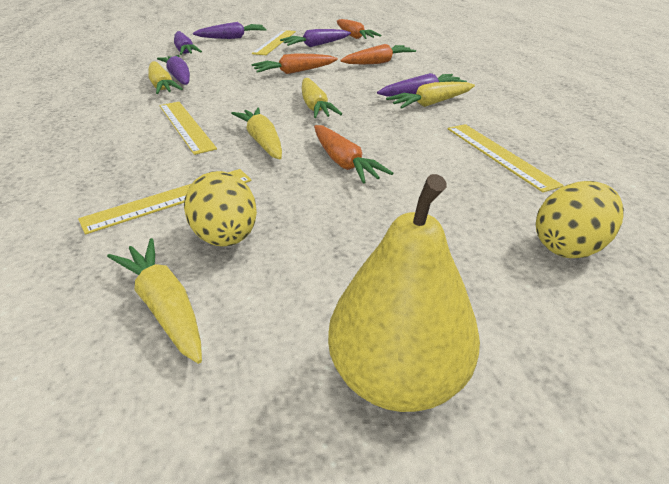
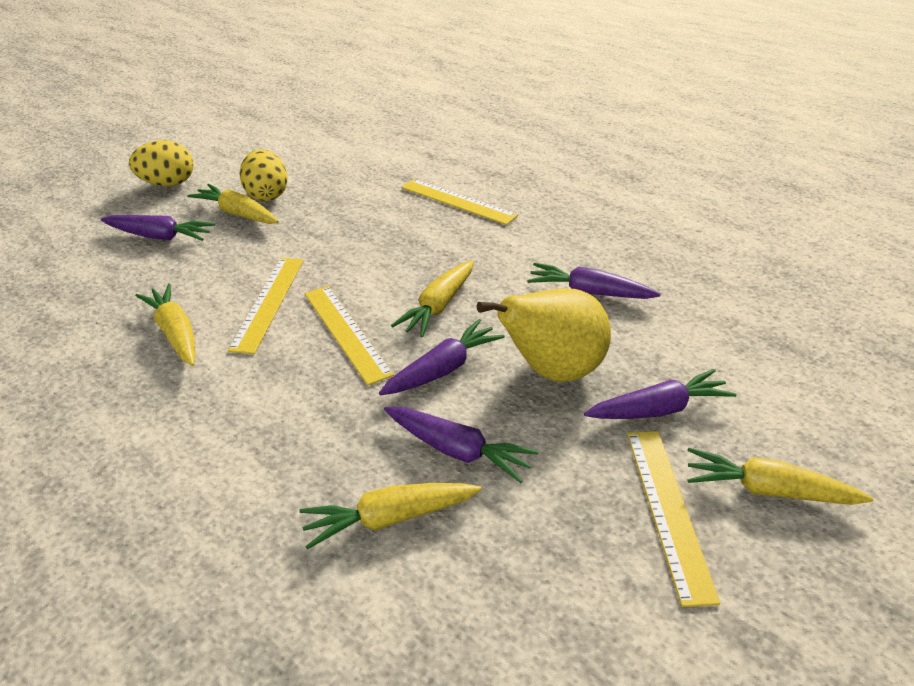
orange carrot: [252,53,338,74] [314,125,393,184] [337,19,381,39] [340,44,416,64] = 4 -> none = 0

